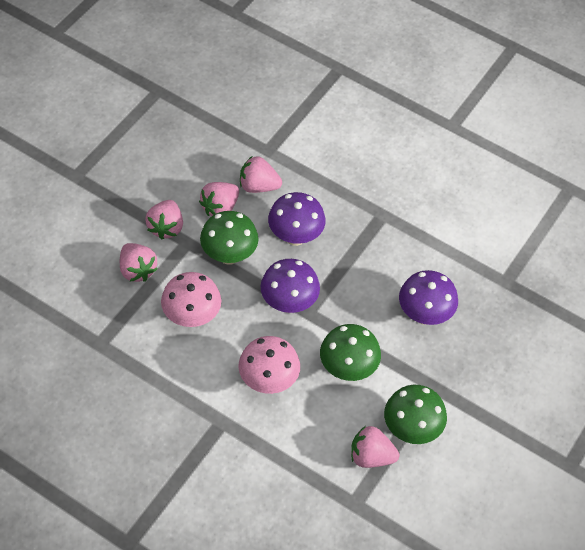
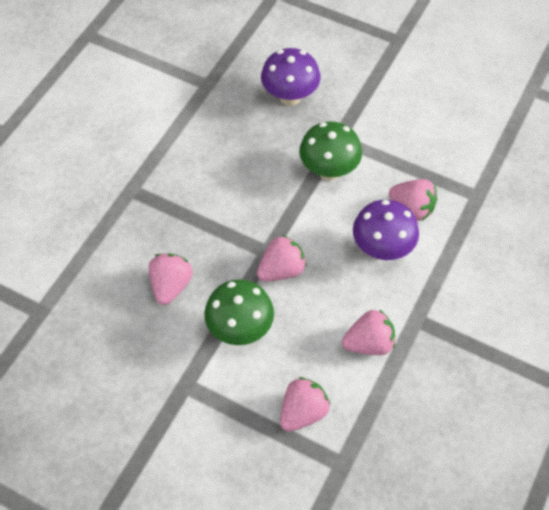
green mushroom: [200,211,258,265] [320,324,381,381] [384,385,447,444] = 3 -> [204,279,274,345] [299,121,362,180] = 2
pink mushroom: [161,272,221,327] [238,336,300,394] = 2 -> none = 0
purple mushroom: [261,259,320,313] [268,192,326,246] [399,270,458,325] = 3 -> [261,48,320,106] [353,200,419,260] = 2

